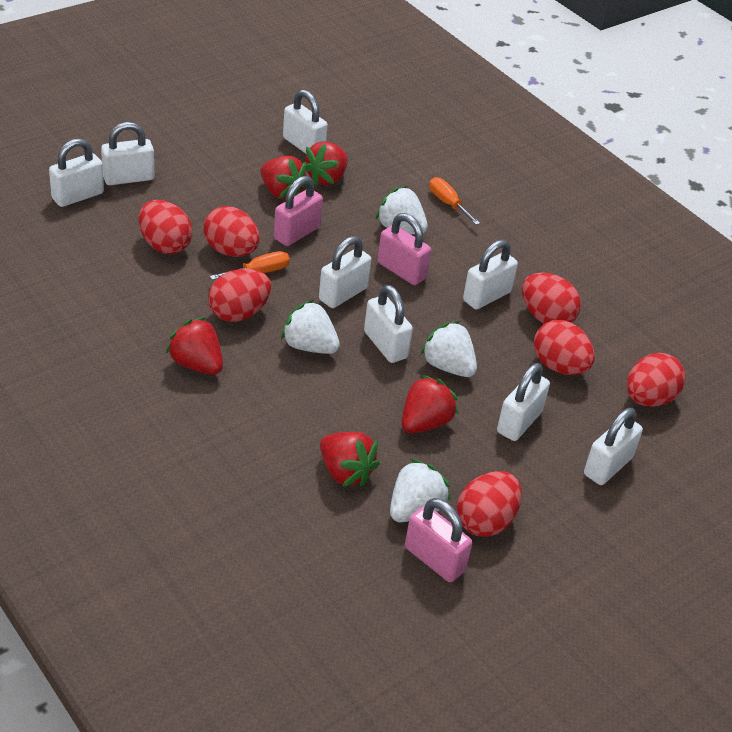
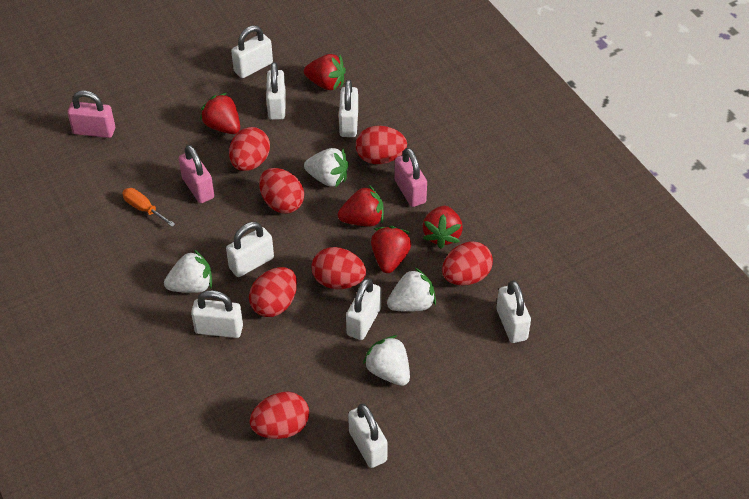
orange screwdriver: [210,251,290,280] [429,177,480,225] = 2 -> [122,188,175,227] = 1

